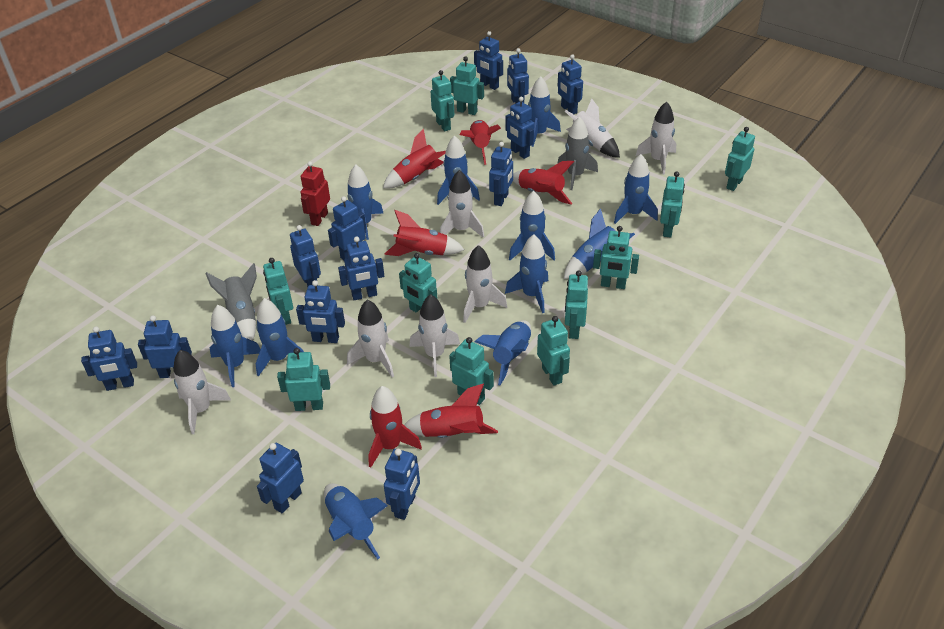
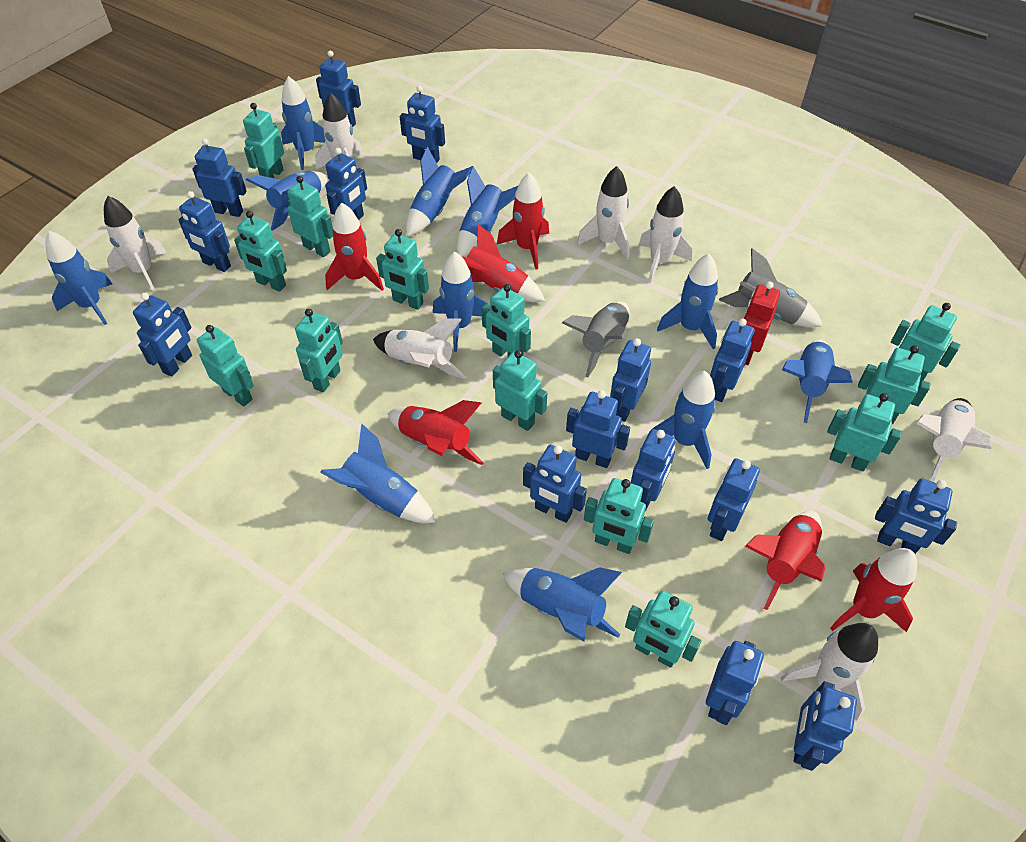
blue robot: [81,326,137,391] [138,315,192,378] [257,443,304,514] [290,225,321,287] [296,280,345,343] [328,196,366,260] [338,237,384,300] [384,449,420,520] [474,31,503,90] [489,142,513,206] [505,97,534,159] [507,48,529,104] [558,54,583,114] = 13 -> [133,293,192,377] [178,191,231,272] [192,138,247,217] [316,51,361,127] [325,148,367,220] [400,86,445,163] [523,445,587,523] [566,390,630,468] [610,338,651,422] [631,429,676,511] [706,641,764,725] [708,458,760,541] [710,318,754,402] [794,681,857,771] [875,478,957,554] = 15
turquoise robot: [263,258,293,325] [277,348,330,411] [399,253,437,312] [431,70,454,131] [449,337,494,405] [450,57,484,115] [537,316,570,386] [565,270,588,339] [593,226,639,289] [660,171,685,238] [725,127,755,191] = 11 -> [197,325,254,407] [234,211,287,292] [243,103,284,178] [287,176,333,257] [295,309,343,392] [376,229,429,310] [481,284,531,356] [493,350,547,431] [584,478,654,554] [625,591,701,668] [827,393,902,472] [858,345,931,425] [891,303,960,384] = 13

